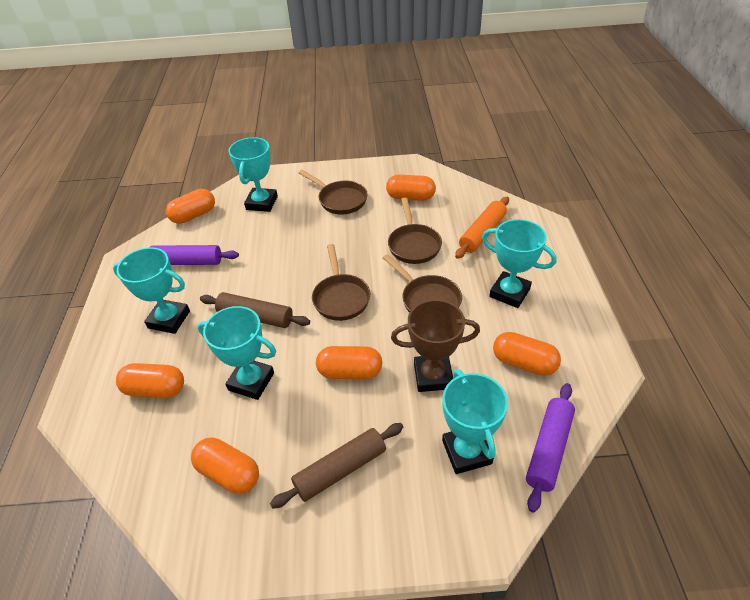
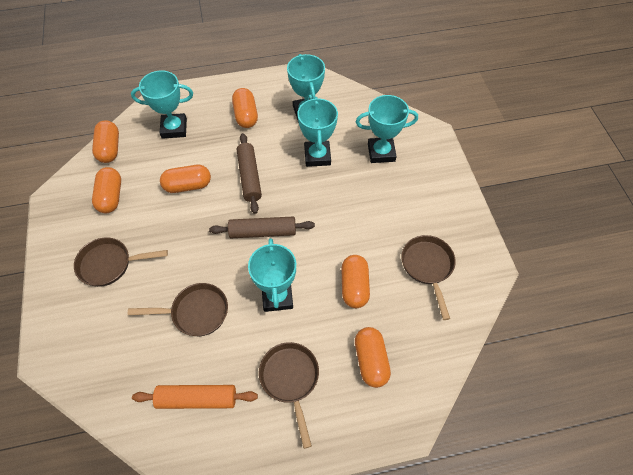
brown trophy: [391,300,480,392] = 1 -> none = 0
purple rolling pin: [150,245,239,265] [526,383,575,513] = 2 -> none = 0

